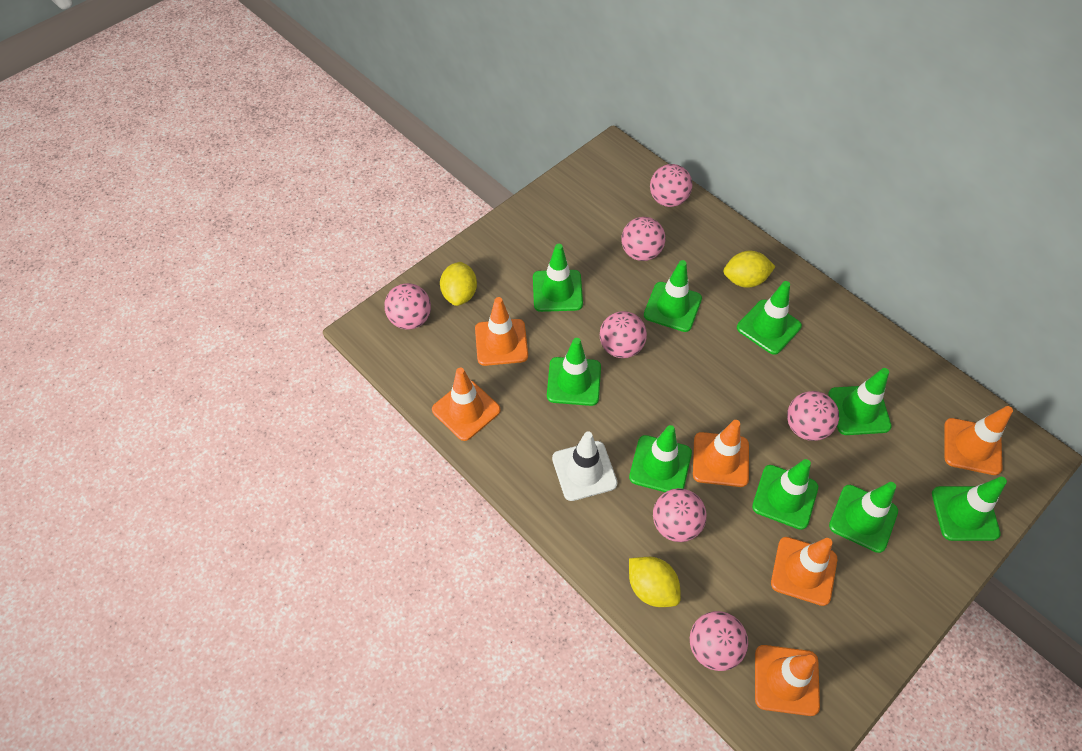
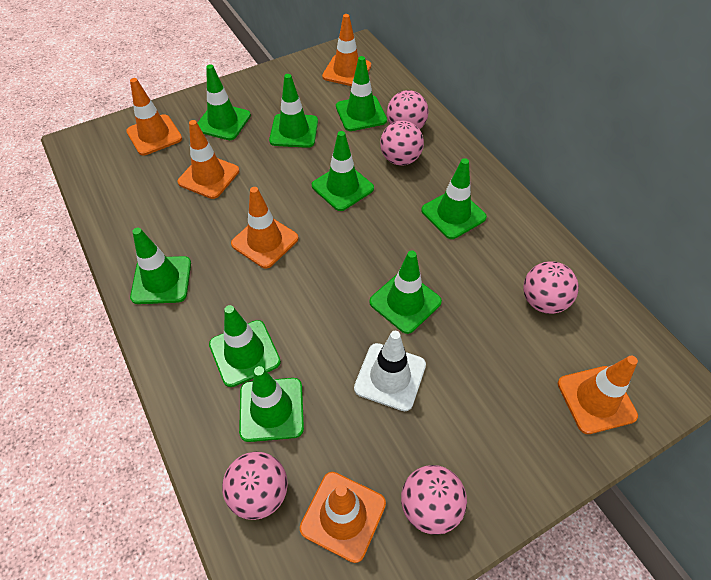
pink ball: [384,283,431,329] [600,311,647,358] [621,217,666,261] [650,164,692,207] [653,488,706,542] [690,611,748,671] [787,391,839,441] = 7 -> [222,452,288,520] [380,121,424,166] [387,90,429,129] [401,465,467,535] [523,261,579,314] = 5
yellow lemon: [440,262,477,306] [629,557,681,607] [723,251,776,288] = 3 -> none = 0

